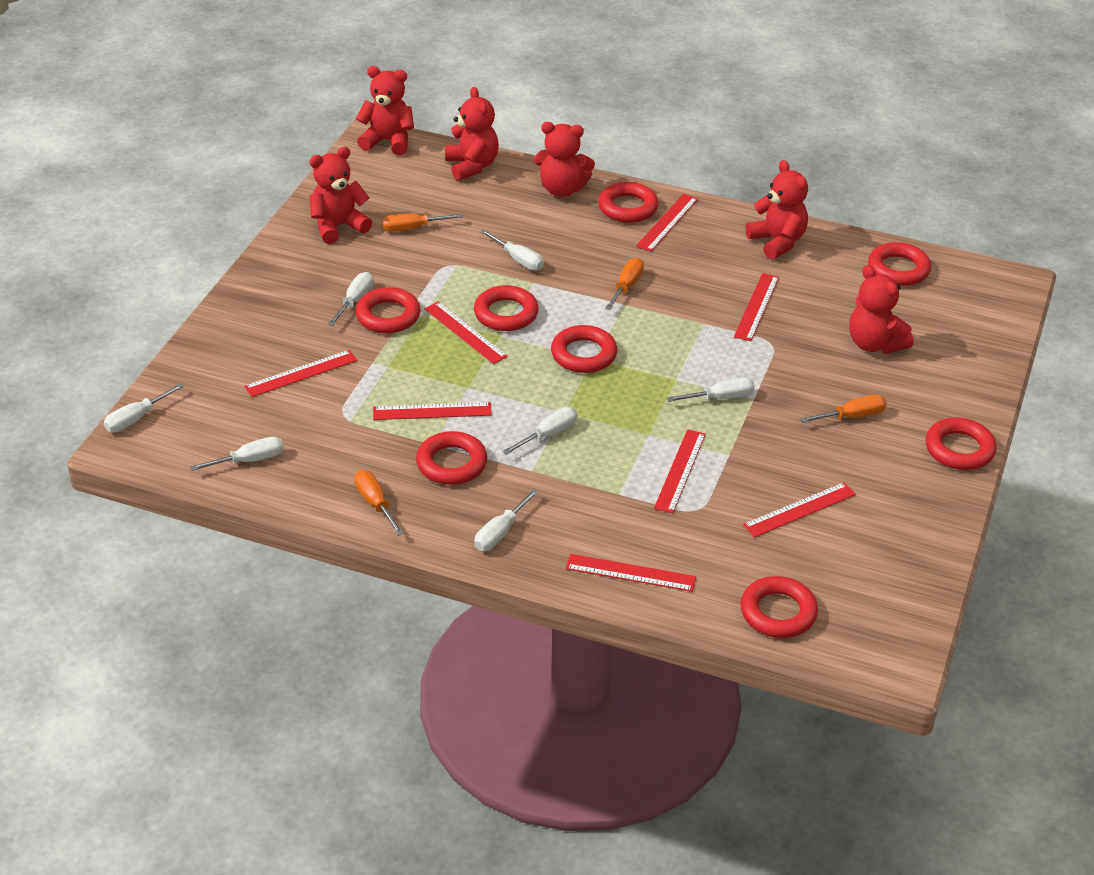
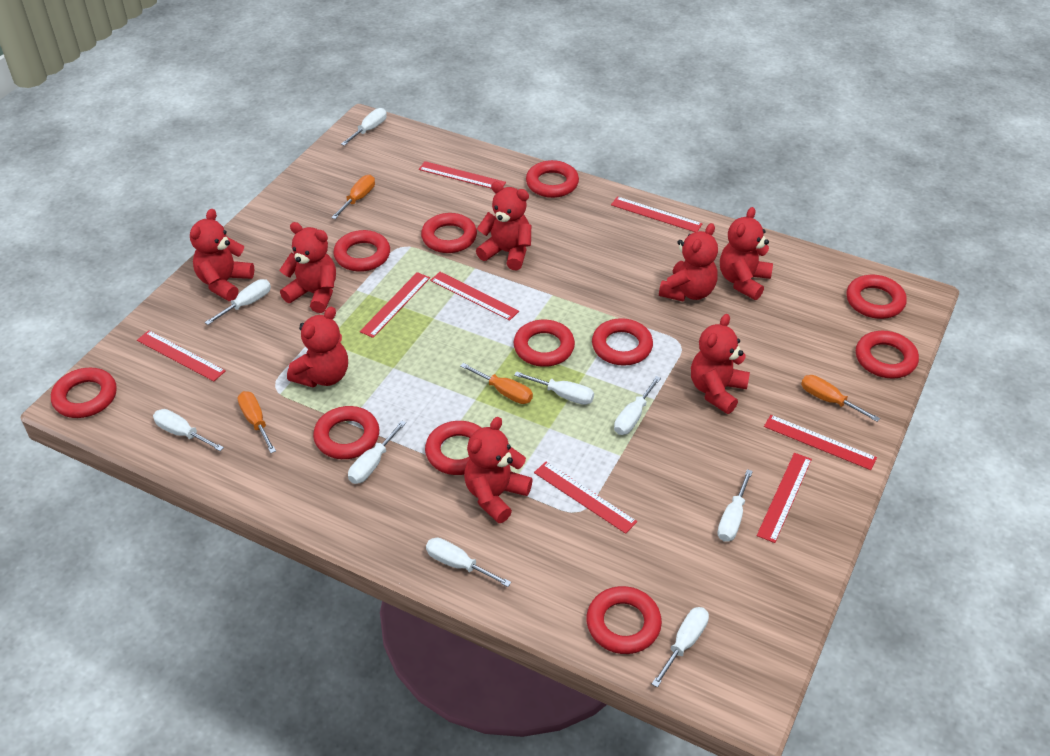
red ring: [355,287,421,333] [416,431,487,485] [474,285,539,331] [551,325,617,373] [598,182,659,223] [740,576,818,638] [868,242,931,286] [925,417,997,470] = 8 -> [51,368,117,418] [313,406,379,459] [333,230,390,272] [421,213,477,253] [425,421,481,475] [514,319,575,367] [526,160,579,198] [586,586,662,654] [592,318,653,366] [846,275,907,319] [856,331,919,379] = 11
red teddy bear: [310,147,372,244] [356,66,414,156] [445,87,499,181] [534,122,595,197] [746,160,808,260] [849,265,913,354] = 6 -> [190,209,254,301] [280,222,336,313] [287,306,348,387] [464,417,532,523] [476,182,531,270] [659,223,718,302] [691,314,750,414] [720,207,773,300] = 8
white screwdriver: [104,383,184,432] [190,437,283,471] [328,272,374,326] [474,489,538,551] [480,230,544,271] [502,407,577,455] [667,377,755,402] = 7 -> [153,409,224,451] [205,279,271,325] [341,108,387,146] [348,420,406,484] [426,537,511,587] [514,371,594,405] [614,376,661,435] [652,607,709,688] [717,469,753,542] = 9

